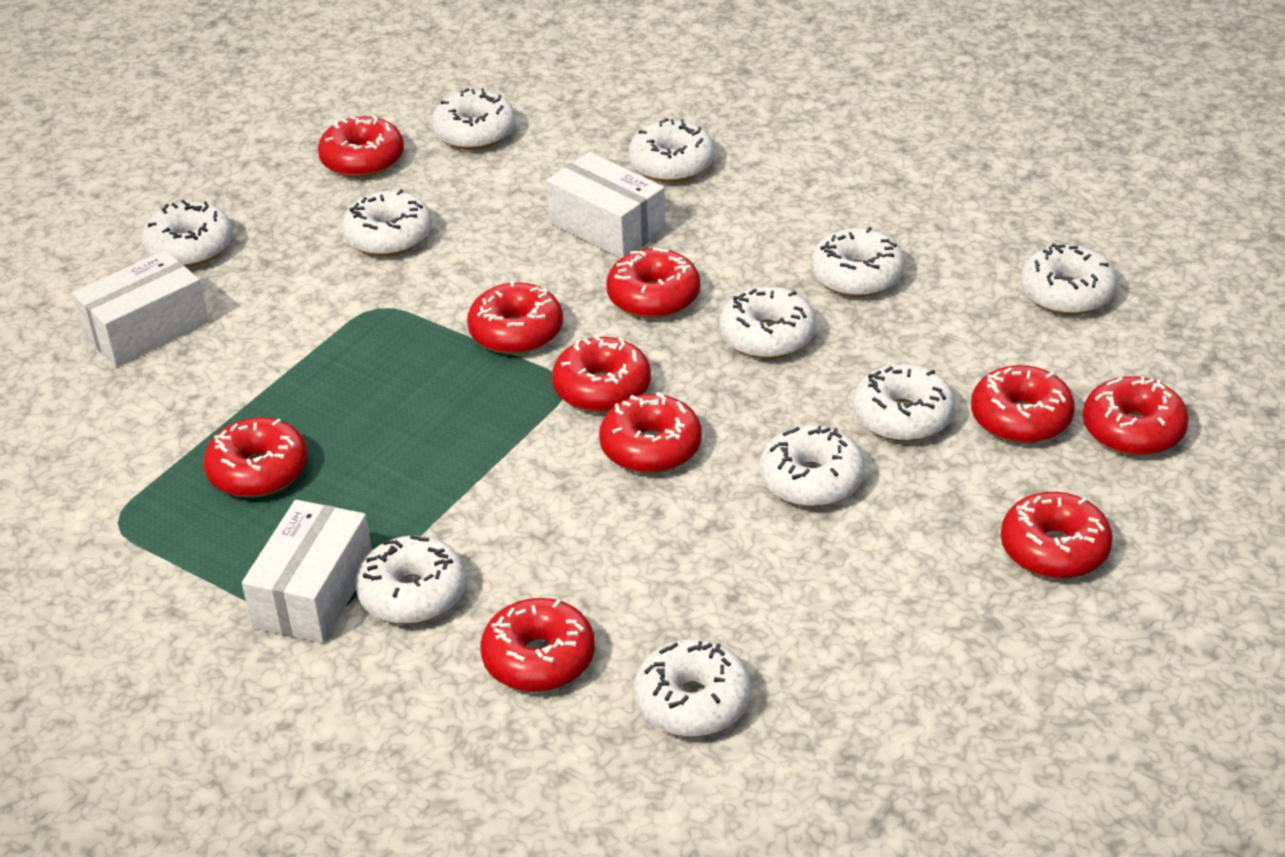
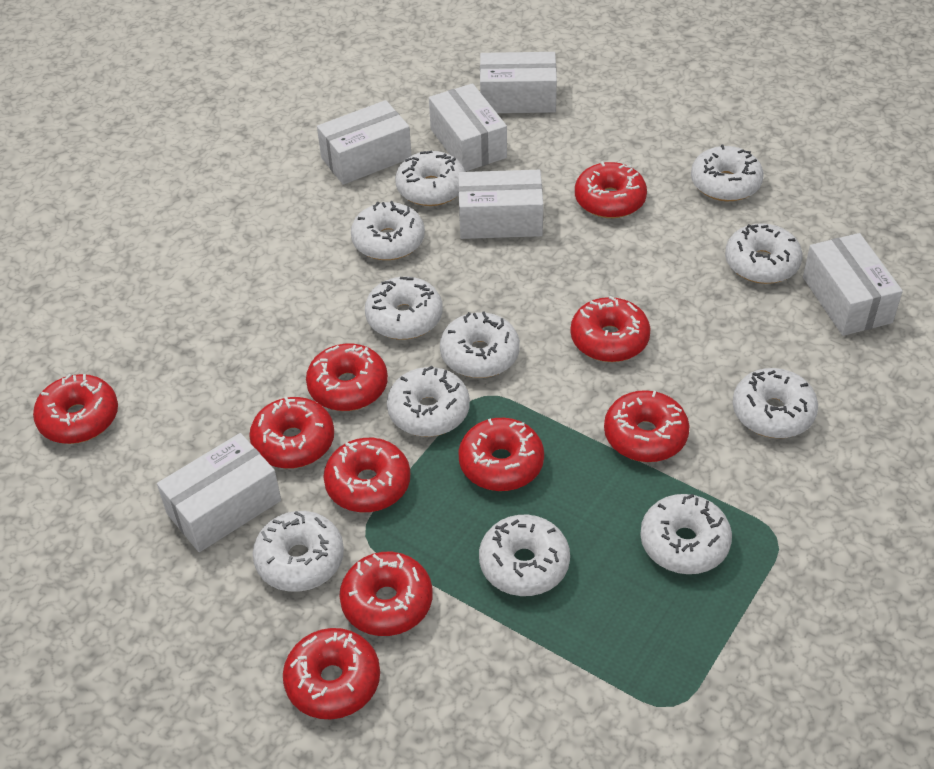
white box: [72,250,209,367] [242,500,372,643] [546,152,666,258] = 3 -> [157,433,281,552] [317,100,412,185] [429,83,507,171] [458,170,543,239] [480,52,557,113] [803,233,903,336] = 6

